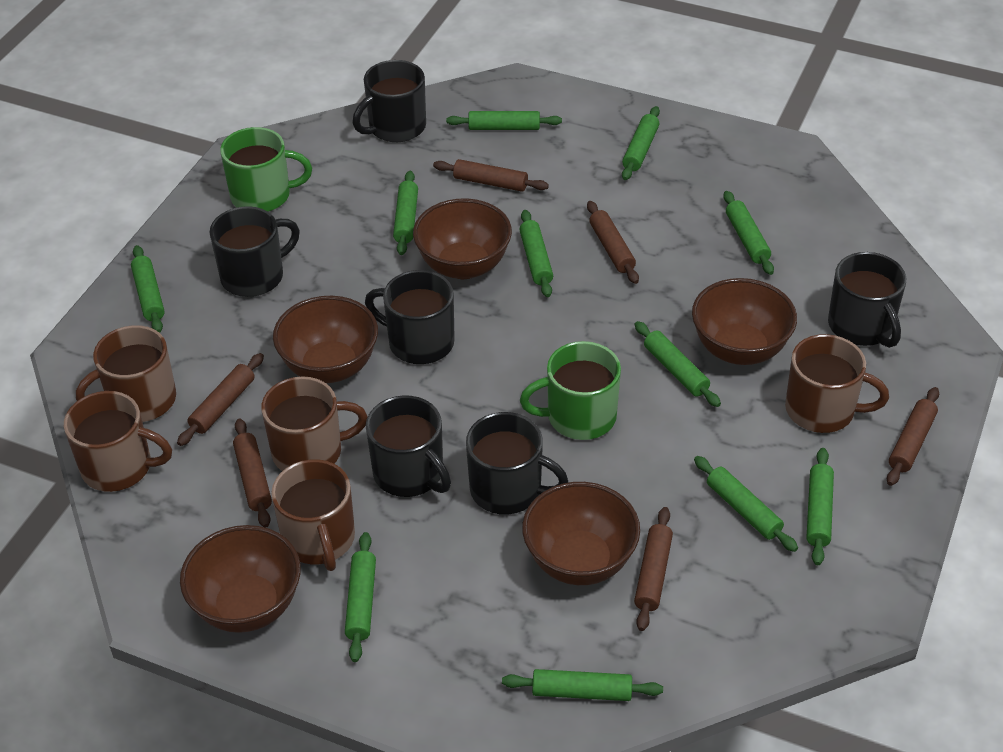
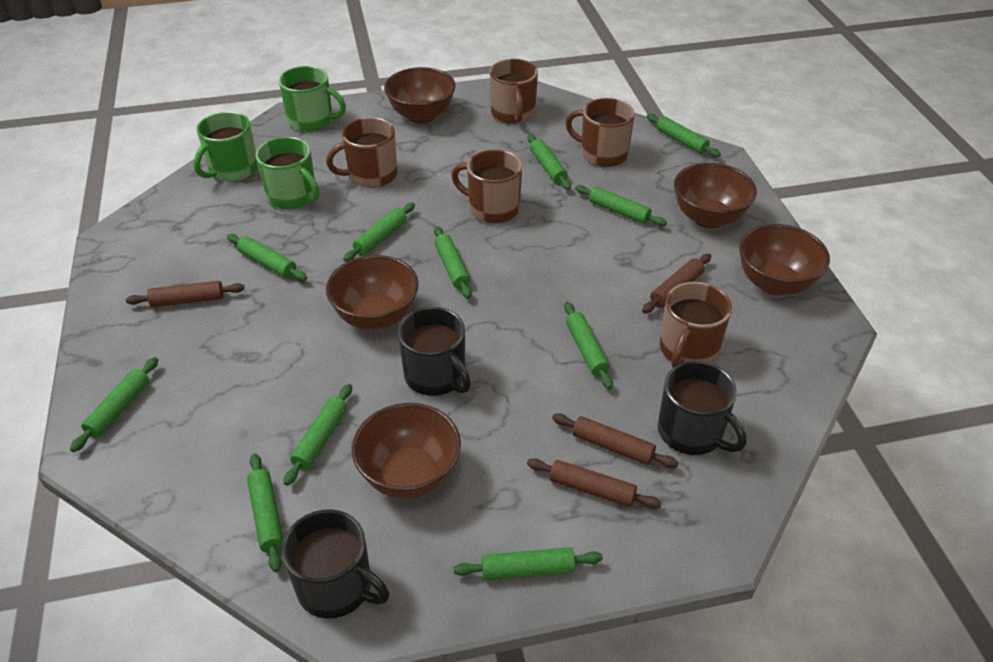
black mug: [209,206,300,297] [353,60,426,142] [365,270,455,364] [366,395,451,497] [466,412,568,515] [828,252,906,348] = 6 -> [282,509,389,619] [398,307,471,396] [658,361,746,455] = 3
brown rolling pin: [177,353,264,446] [233,418,272,528] [433,159,549,192] [587,201,639,284] [634,507,673,631] [887,387,939,486] = 6 -> [126,281,245,307] [527,458,662,509] [552,413,678,468] [642,254,711,313] = 4
green mug: [220,127,312,212] [520,341,621,440] = 2 -> [194,112,258,182] [256,137,319,209] [279,66,346,132] = 3

